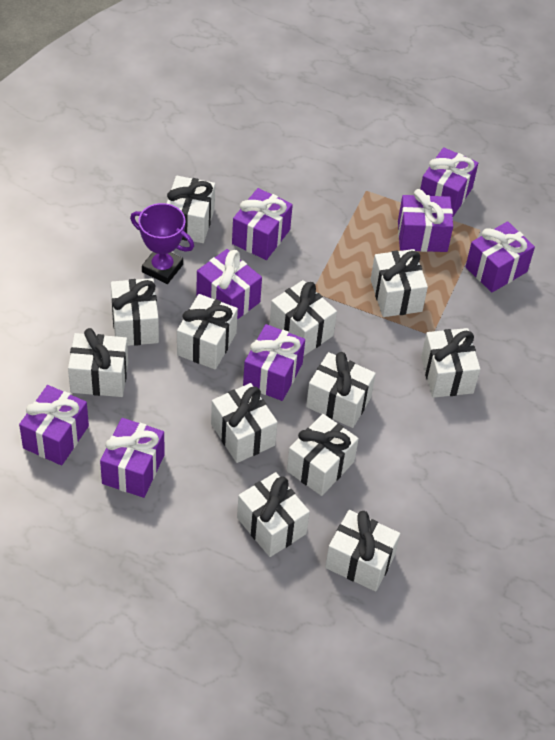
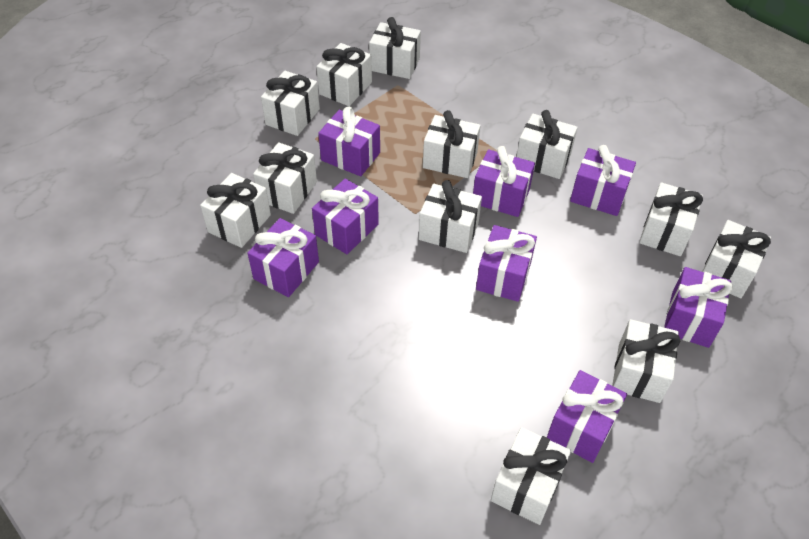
purple trophy: [130,203,194,284] = 1 -> none = 0

